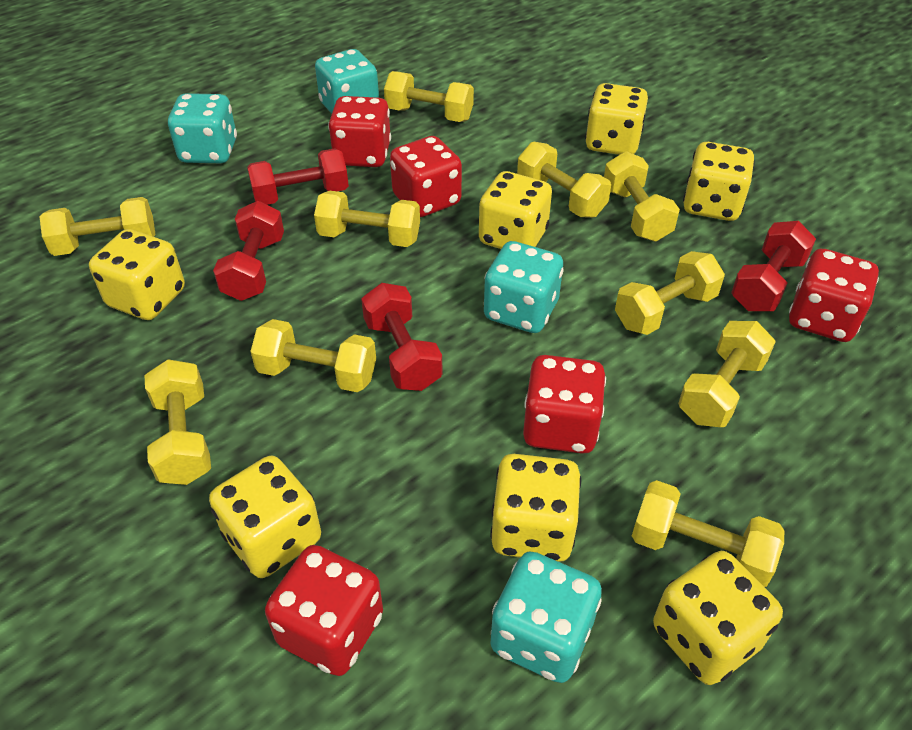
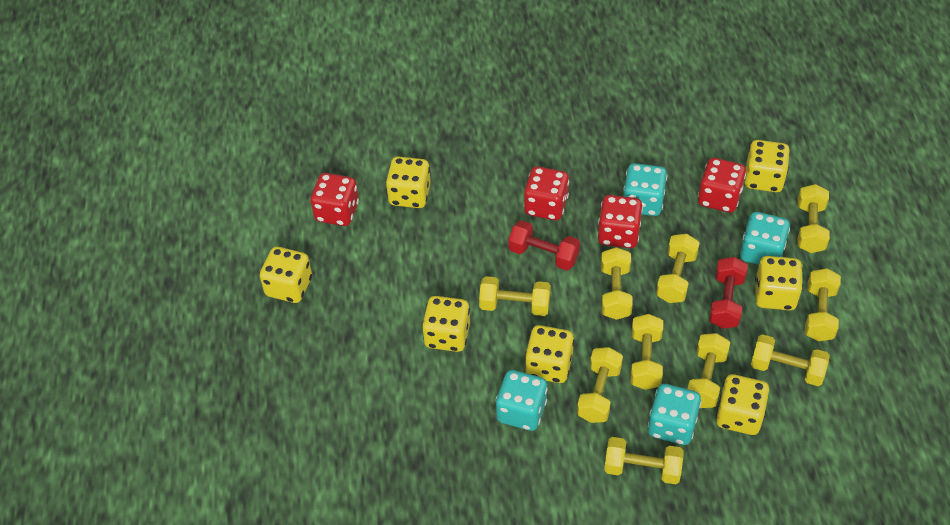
red dice: [265,545,383,676] [328,96,391,167] [390,136,462,217] [523,355,606,454] [789,249,879,342] = 5 -> [311,173,359,226] [524,166,569,220] [597,195,643,248] [698,158,746,213] = 4
red dumbbell: [213,201,284,301] [247,148,349,205] [361,283,443,391] [731,221,816,311] = 4 -> [508,220,580,270] [709,257,748,329] = 2

